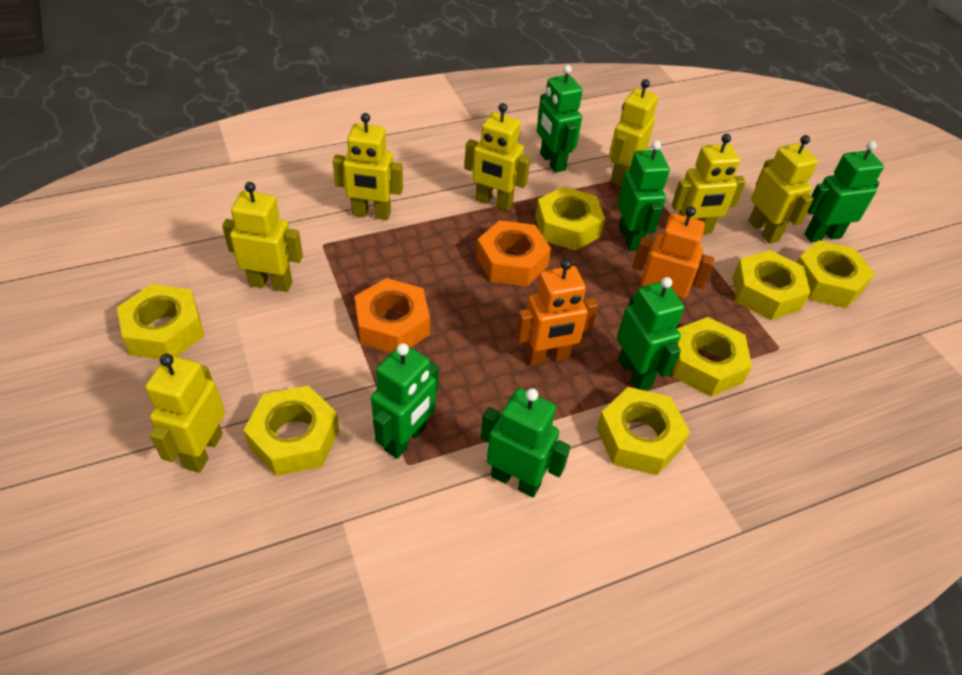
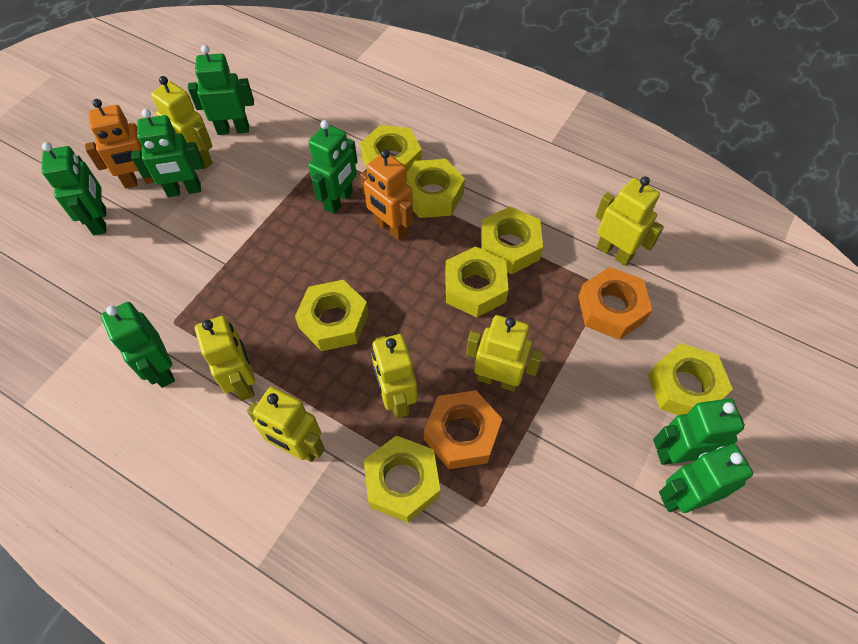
green robot: [371,343,439,459] [481,388,571,497] [537,65,583,173] [617,141,670,251] [617,277,684,390] [804,141,884,242] = 6 -> [41,142,106,235] [101,302,175,388] [131,109,204,197] [188,45,254,135] [308,120,358,214] [653,398,745,465] [659,444,753,513] = 7
yellow robot: [145,354,225,473] [222,182,303,292] [333,113,403,220] [465,103,530,211] [609,79,658,186] [672,134,746,234] [749,135,818,243] = 7 -> [151,76,213,170] [195,316,255,401] [247,386,325,462] [371,334,417,418] [466,315,543,392] [595,176,664,266] = 6

